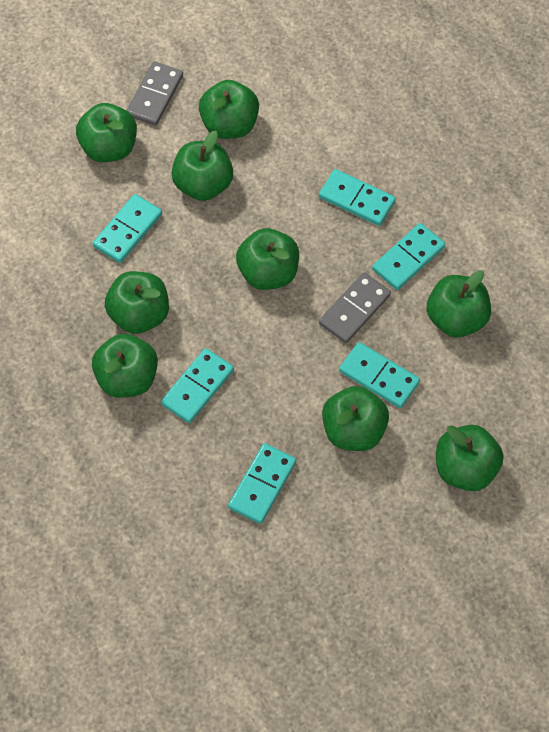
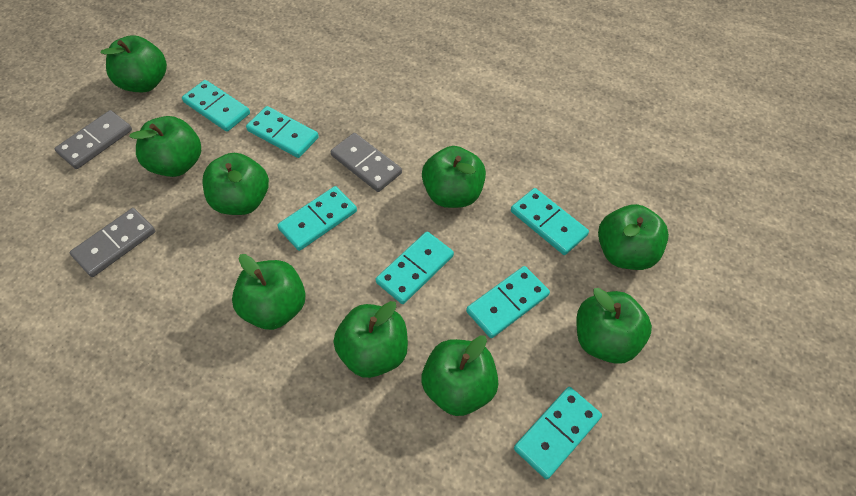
grey domino: [126,61,183,126] [319,273,391,343] = 2 -> [55,110,132,169] [70,208,155,277] [331,133,402,192] = 3
turquoise domino: [93,194,162,263] [161,348,234,423] [228,443,296,524] [319,169,396,226] [339,342,420,408] [372,223,445,290] = 6 -> [182,80,250,132] [246,106,319,158] [277,186,357,251] [376,232,454,304] [466,266,550,338] [511,188,589,255] [514,387,602,479] = 7

